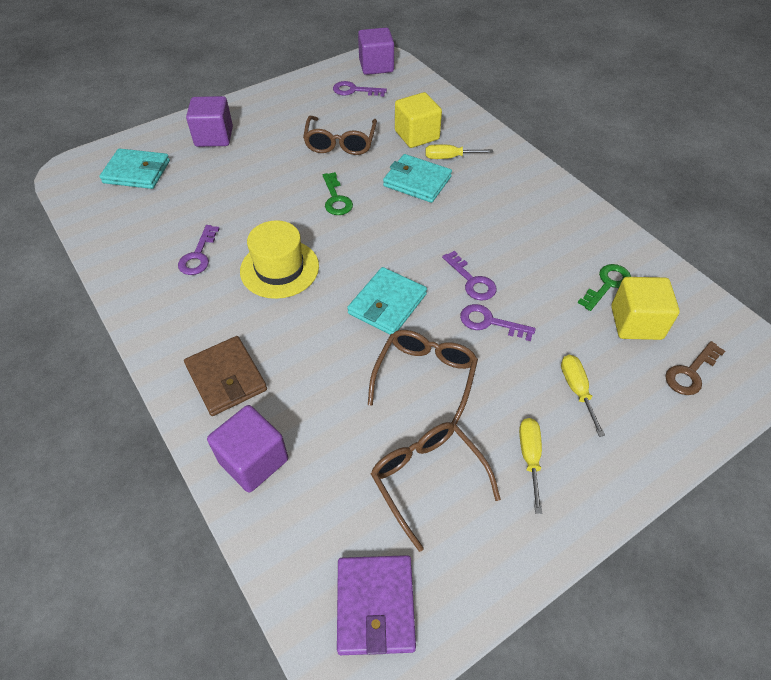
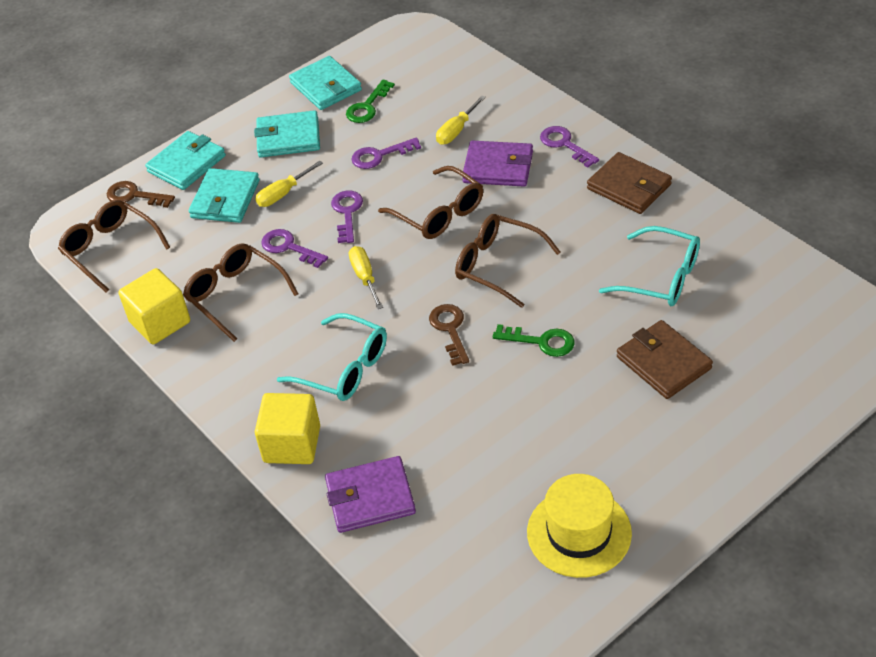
brown glasses: [303,116,377,155] [368,330,478,425] [371,422,501,552] = 3 -> [58,200,170,292] [183,243,298,342] [378,166,483,239] [455,214,561,308] = 4
brown key: [665,341,725,395] = 1 -> [107,181,175,208] [429,304,469,366] = 2
brown wallet: [184,336,267,416] = 1 -> [587,152,672,214] [617,320,713,399] = 2
purple cube: [186,96,233,147] [207,405,288,493] [358,28,394,75] = 3 -> none = 0
purple wallet: [337,555,416,655] = 1 -> [325,456,416,533] [463,141,533,187] = 2
turquoise glasses: none = 0 -> [277,313,387,401] [599,226,700,306] = 2
turquoise wallet: [99,148,170,189] [347,267,427,335] [383,154,452,203] = 3 -> [145,131,226,190] [189,168,260,223] [254,110,320,157] [289,56,362,110] = 4

